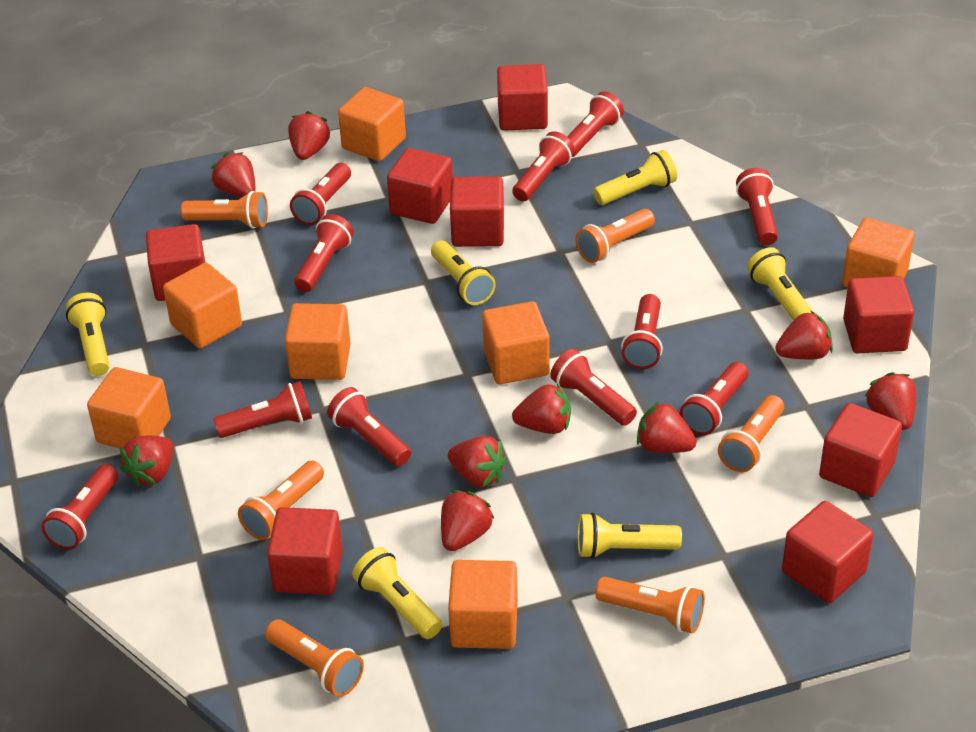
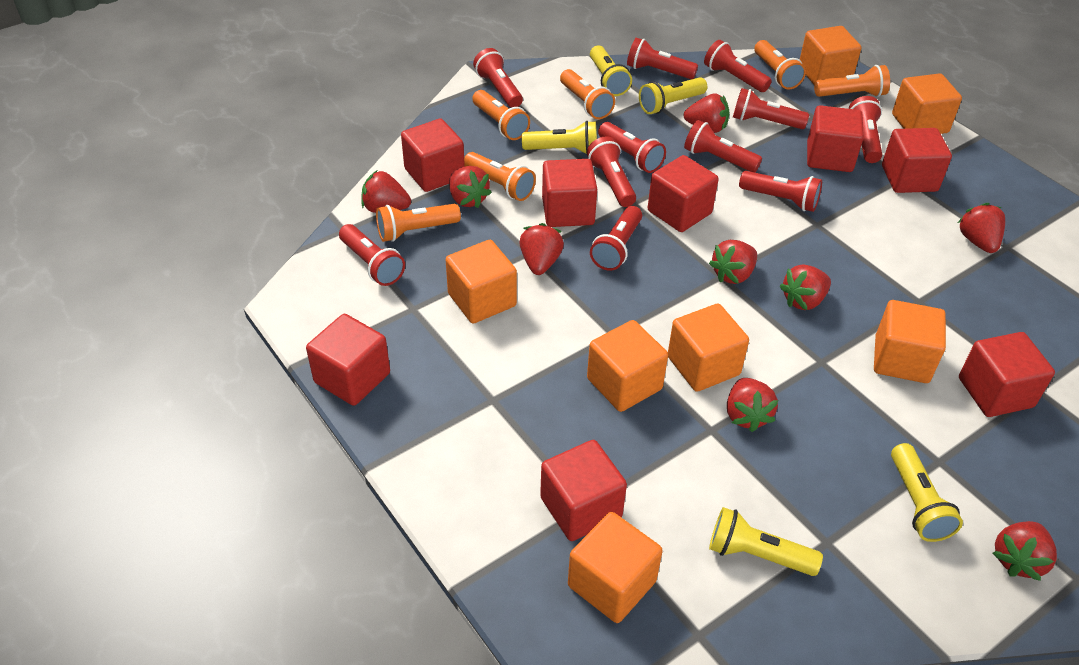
yellow flashlight: [66,293,110,376] [352,547,442,639] [431,241,496,305] [577,513,682,559] [593,150,677,205] [747,247,813,321] = 6 -> [522,121,597,154] [590,46,632,96] [639,77,707,114] [709,507,823,576] [891,443,963,542] = 5

